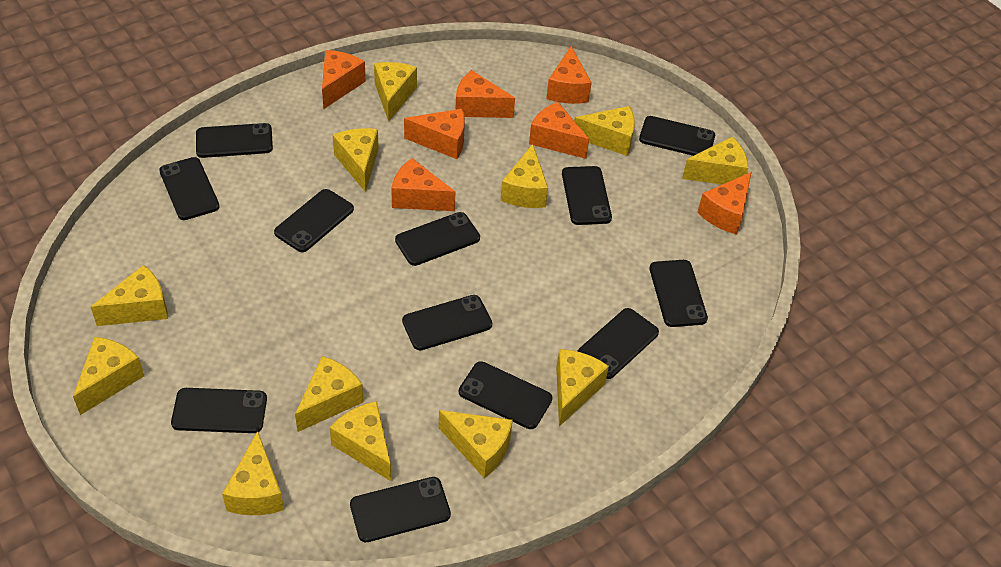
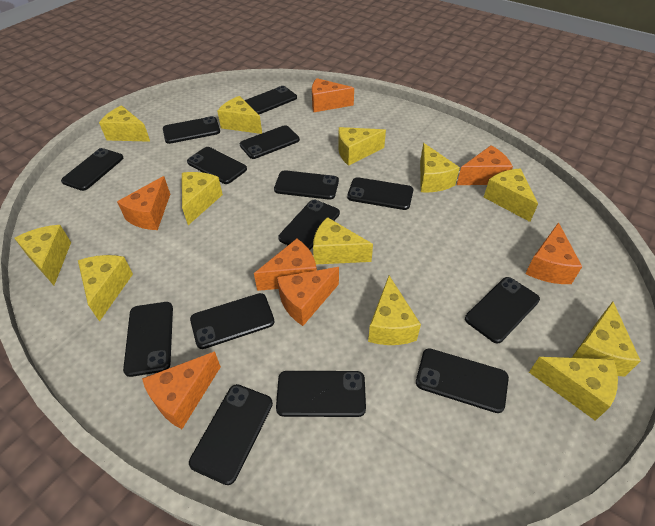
black phone: [159,157,220,220] [171,388,267,433] [196,123,273,158] [274,189,354,252] [350,477,451,542] [395,212,480,266] [402,295,492,350] [459,361,552,429] [562,166,612,225] [577,308,659,379] [639,116,715,156] [650,260,708,327] = 12 -> [61,148,124,191] [123,302,173,377] [163,116,220,144] [187,147,247,184] [189,384,273,485] [190,293,275,349] [240,125,300,159] [245,86,297,115] [274,170,339,200] [276,371,366,417] [278,200,340,250] [347,177,413,210] [416,348,509,413] [465,277,540,344] = 14

